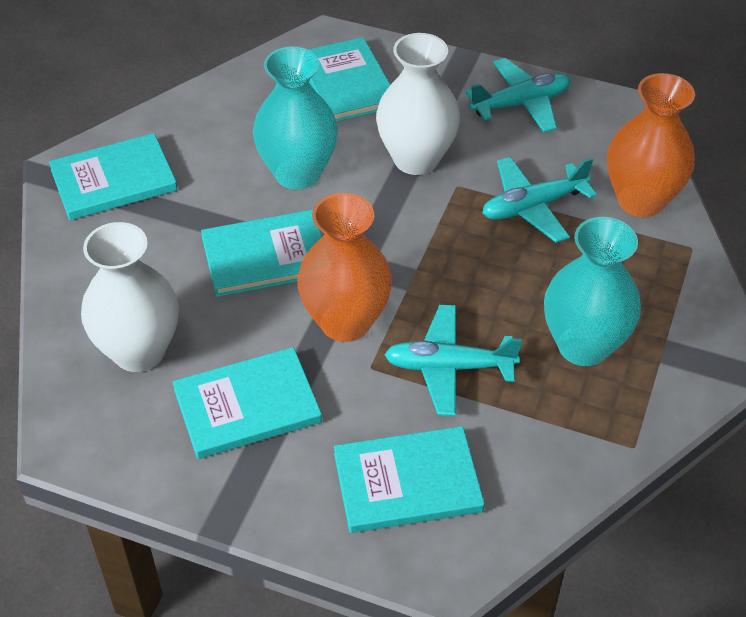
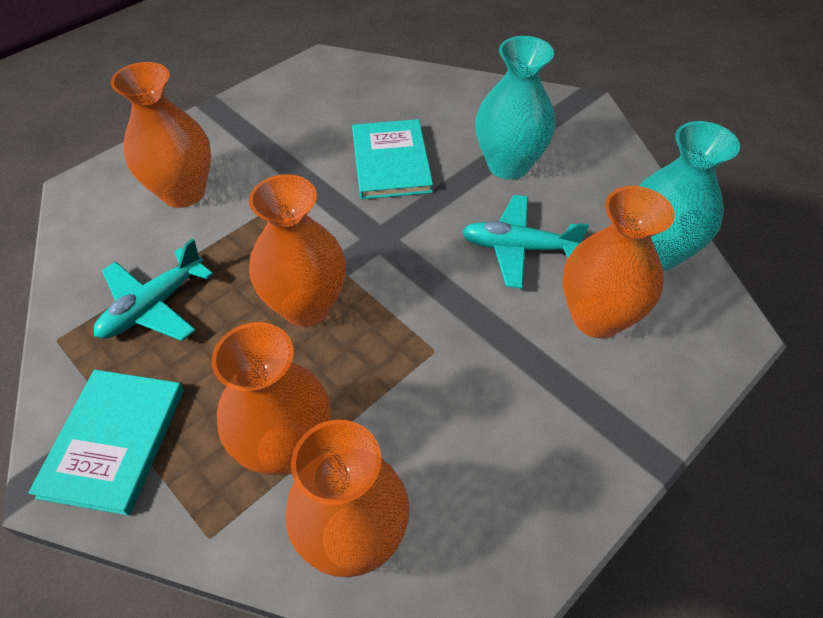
orange vase: [297,193,392,342] [607,73,695,217] = 2 -> [111,62,211,208] [212,322,331,475] [249,174,346,327] [285,420,410,577] [563,186,675,338] = 5
turquoise book: [49,133,178,220] [173,347,322,459] [201,209,322,297] [308,37,390,122] [334,426,485,533] = 5 -> [28,370,184,516] [352,119,433,199] = 2
turquoise plane: [384,305,522,416] [465,58,571,132] [482,157,597,243] = 3 -> [94,239,213,341] [462,195,589,289] = 2
white vase: [81,222,179,372] [376,33,460,175] = 2 -> none = 0

